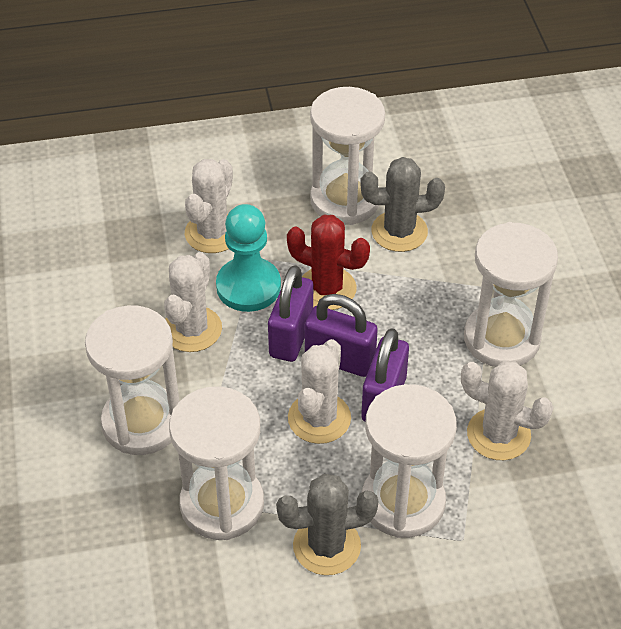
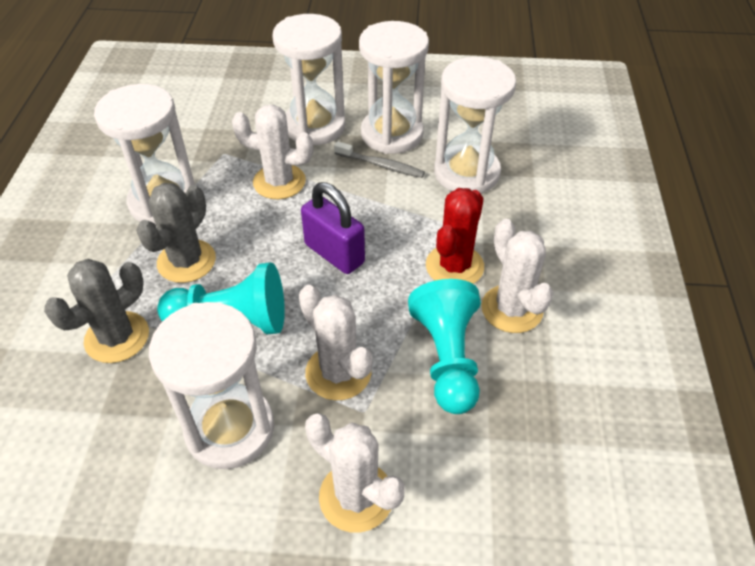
grey toothbrush: none = 0 -> [334,141,425,178] = 1
purple padlock: [268,265,313,362] [305,294,378,377] [361,328,409,422] = 3 -> [301,182,365,274] = 1
turquoise pawn: [216,204,281,312] = 1 -> [157,262,285,334] [408,279,481,414] = 2

